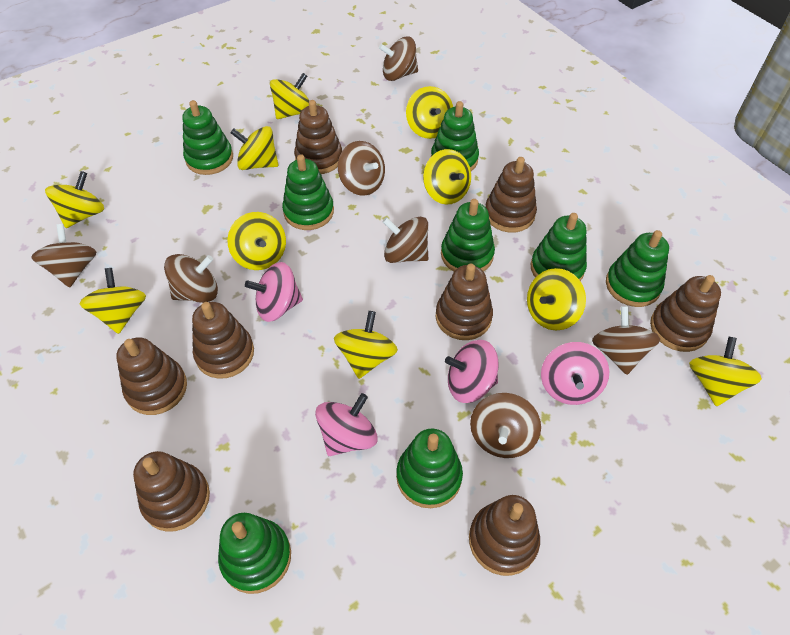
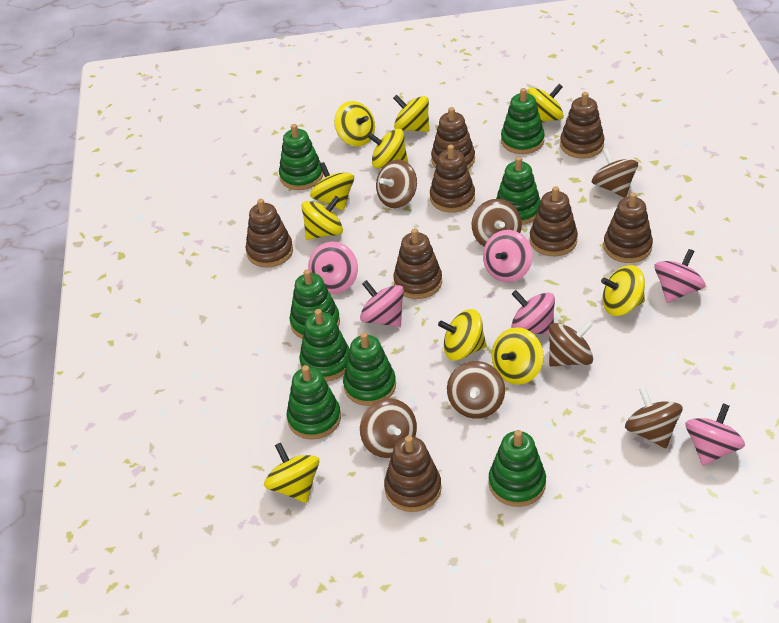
pink spinning top: [245,262,303,322] [315,393,377,456] [445,340,498,403] [541,342,609,405] = 4 -> [308,242,358,294] [360,280,404,327] [483,230,533,282] [511,290,555,335] [654,249,705,303] [685,403,745,466] = 6

